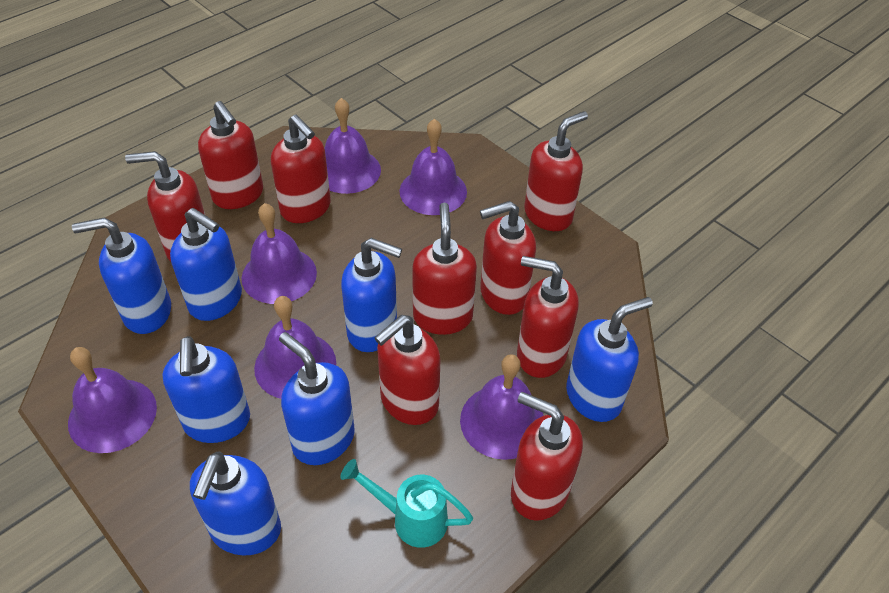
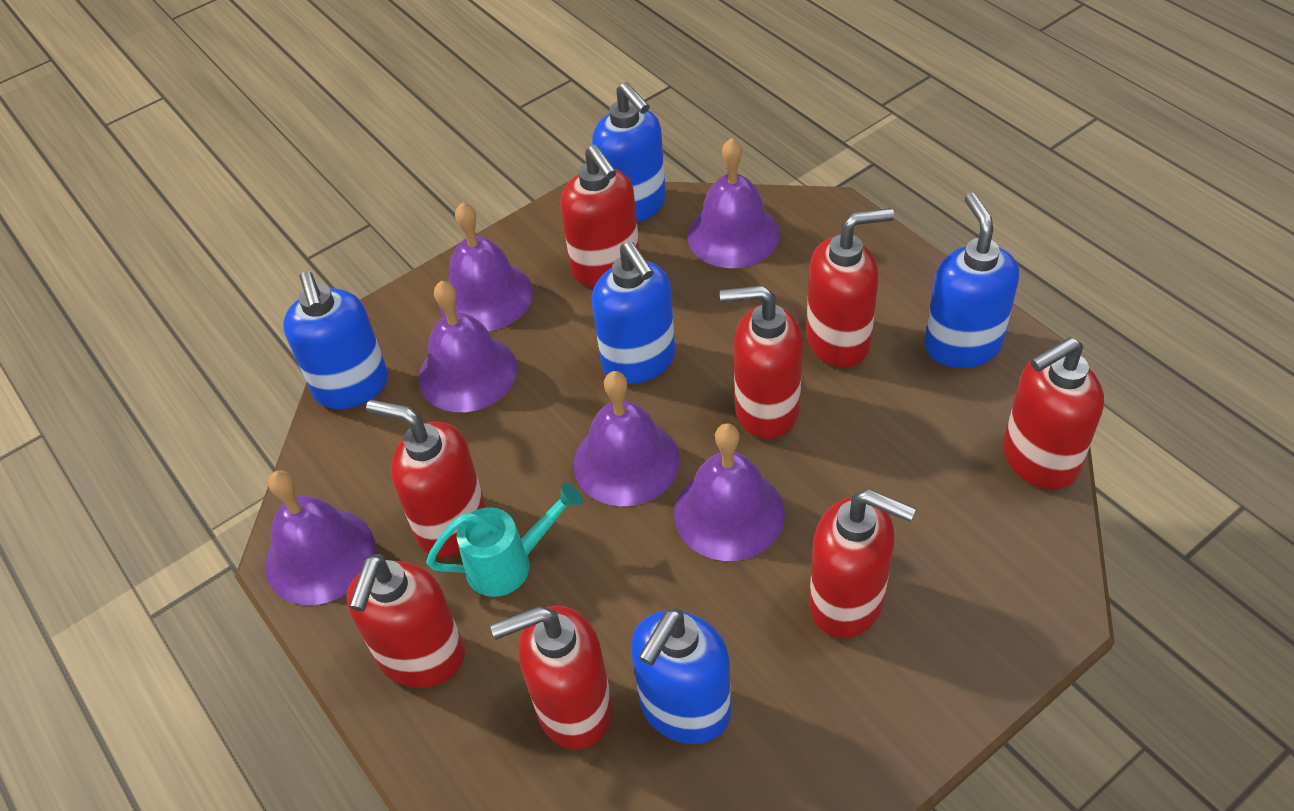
blue soap dispenser: [72,217,171,334] [162,336,250,443] [170,208,242,321] [190,451,281,555] [279,332,355,465] [341,238,402,352] [566,297,653,422] = 7 -> [283,271,388,409] [592,82,666,223] [592,241,676,384] [631,608,731,744] [924,193,1019,368] = 5
red soap dispenser: [125,151,205,261] [198,101,263,209] [271,115,331,223] [374,315,440,425] [412,203,477,335] [480,201,536,315] [511,392,583,521] [517,256,578,378] [524,111,588,231] = 9 -> [347,554,465,688] [366,400,486,557] [490,606,613,750] [560,145,640,287] [720,285,803,439] [806,208,894,367] [809,489,916,638] [1003,337,1104,490] = 8

